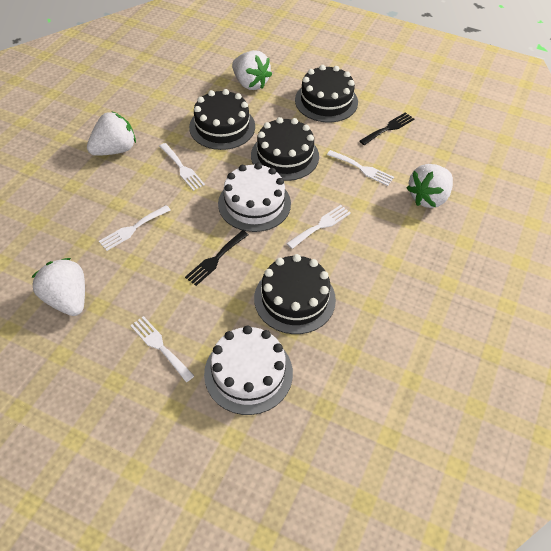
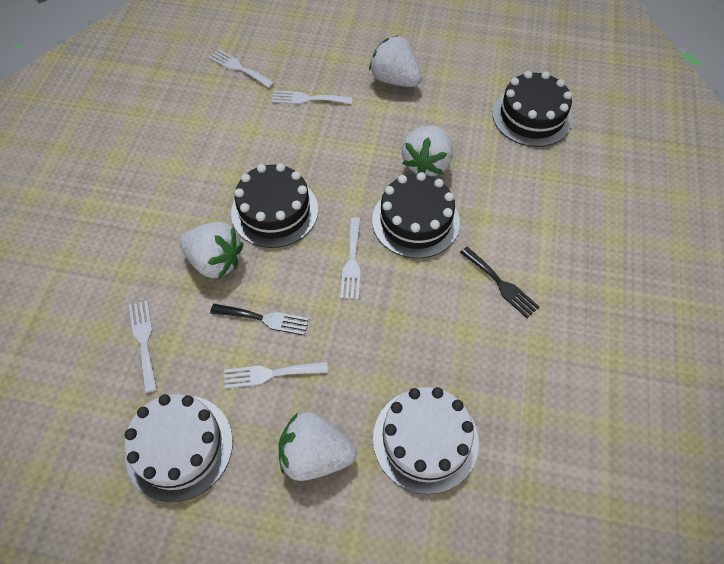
black cake: [189,89,255,150] [251,117,319,181] [254,254,336,334] [295,65,358,122] = 4 -> [231,163,318,248] [372,172,460,258] [492,71,572,147] = 3

